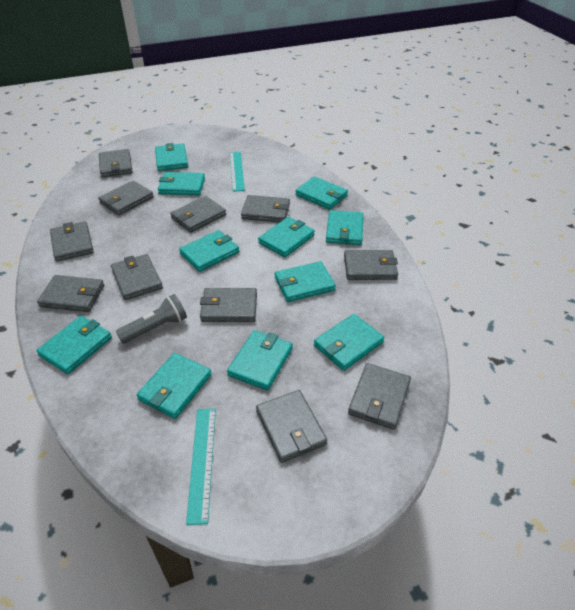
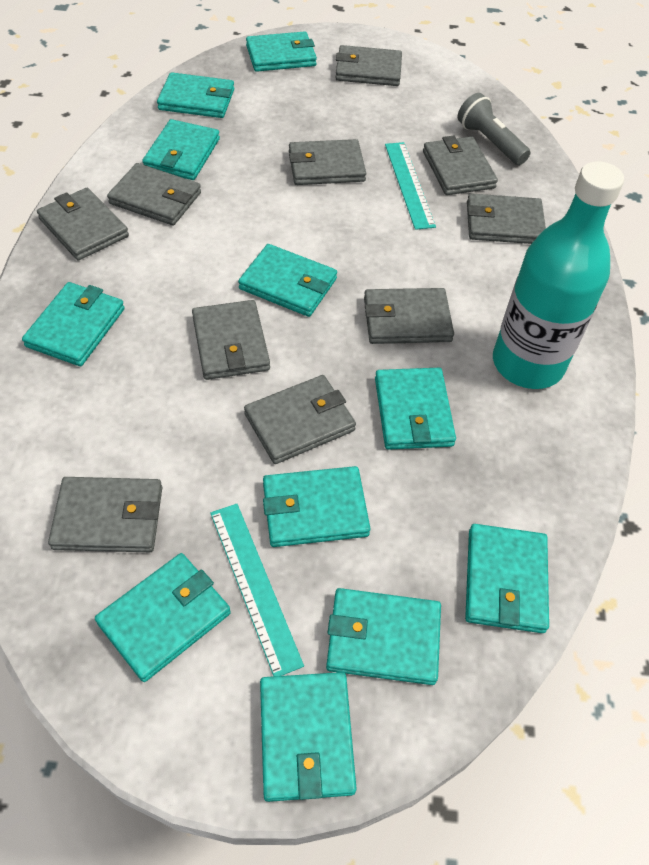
grey wallet: [37,275,104,312] [50,221,94,262] [99,149,133,177] [99,181,154,215] [111,254,163,300] [170,196,226,233] [200,288,257,322] [241,195,290,222] [256,390,327,463] [344,250,398,280] [348,363,411,430] = 11 -> [37,188,129,260] [48,477,162,552] [107,163,201,226] [192,300,270,380] [244,375,356,464] [289,139,366,185] [335,45,402,86] [364,288,454,344] [423,136,498,195] [467,194,546,244] = 10
turquoise bottle: none = 0 -> [493,161,624,389] = 1

